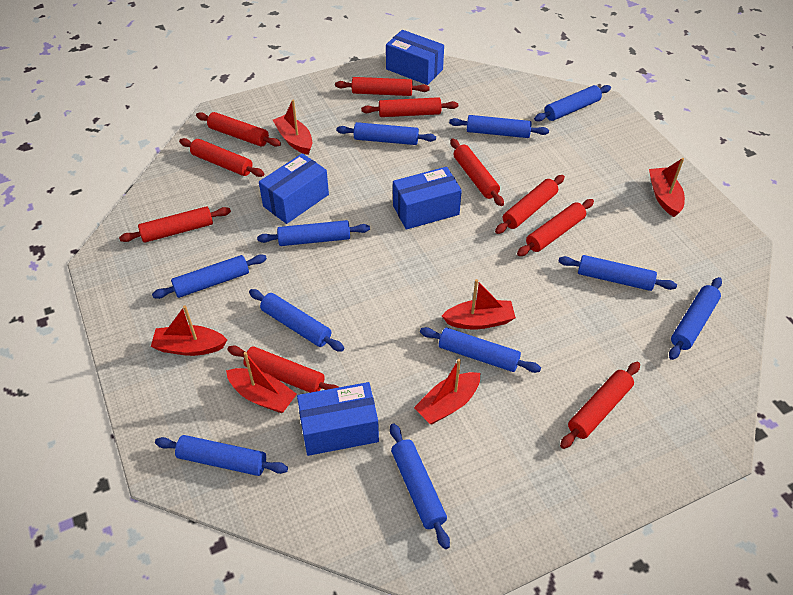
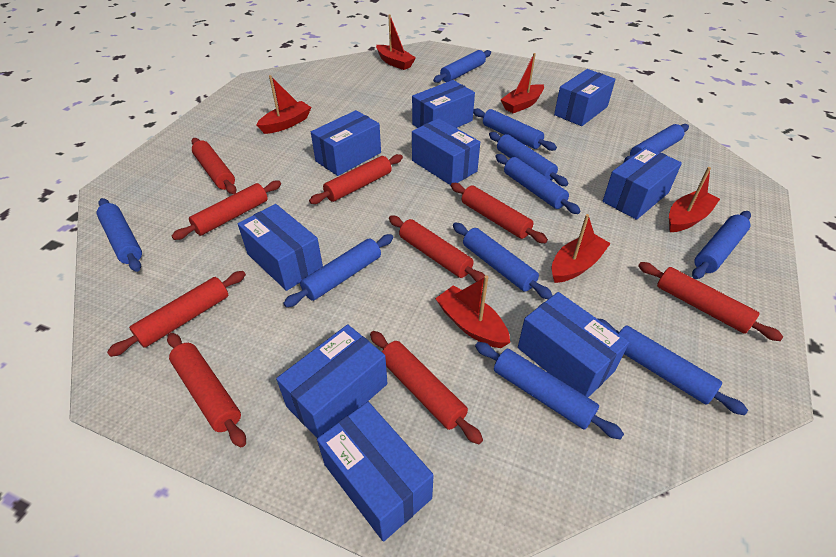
blue box: [259,153,329,224] [297,382,379,456] [386,30,444,85] [393,167,462,230] = 4 -> [238,204,323,291] [276,324,388,438] [311,110,381,176] [317,402,434,542] [412,80,475,128] [412,118,480,185] [518,292,629,397] [554,69,615,126] [603,147,682,220] = 9
red rolling pin: [119,206,231,243] [179,138,264,177] [196,112,281,147] [227,346,339,393] [335,77,430,96] [361,97,458,117] [450,139,504,206] [495,175,565,234] [517,199,594,256] [560,362,640,449] = 10 -> [107,271,246,357] [167,333,246,447] [172,181,281,240] [191,138,236,194] [309,154,403,204] [370,331,483,444] [389,216,485,282] [451,183,548,243] [638,262,783,341] = 9

